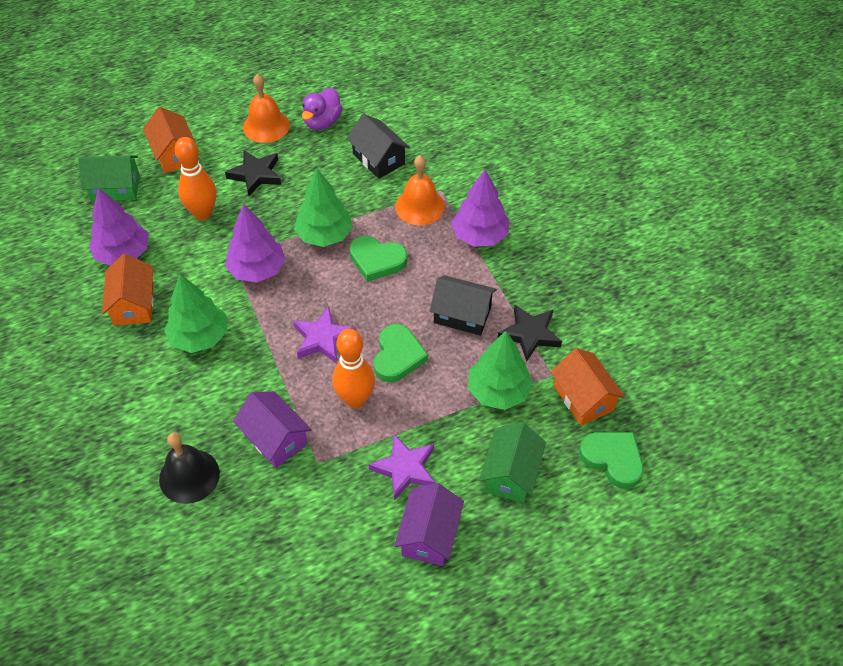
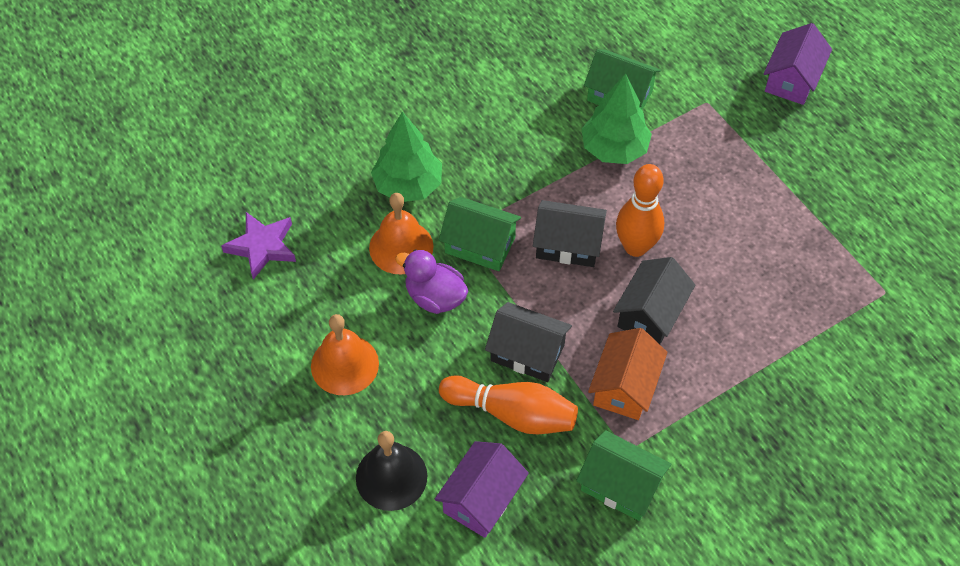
black house: [347,114,410,179] [430,275,497,336] = 2 -> [485,302,572,382] [533,200,607,267] [613,257,696,344] = 3
black star: [225,150,281,196] [498,305,562,362] = 2 -> none = 0
green heart: [349,236,407,282] [374,324,428,382] [579,432,643,489] = 3 -> none = 0
green house: [78,156,140,202] [479,422,546,503] = 2 -> [439,197,521,271] [576,430,671,521] [584,49,661,110] = 3
green tree: [164,274,227,353] [294,169,353,247] [468,331,533,410] = 3 -> [371,112,442,202] [582,73,652,164] = 2
orange house: [102,254,154,326] [143,107,197,173] [551,348,625,426] = 3 -> [588,328,668,420] = 1
purple star: [293,307,356,364] [368,434,435,501] = 2 -> [221,212,296,280] = 1
purple tree: [89,188,149,266] [225,204,286,282] [451,170,509,247] = 3 -> none = 0

